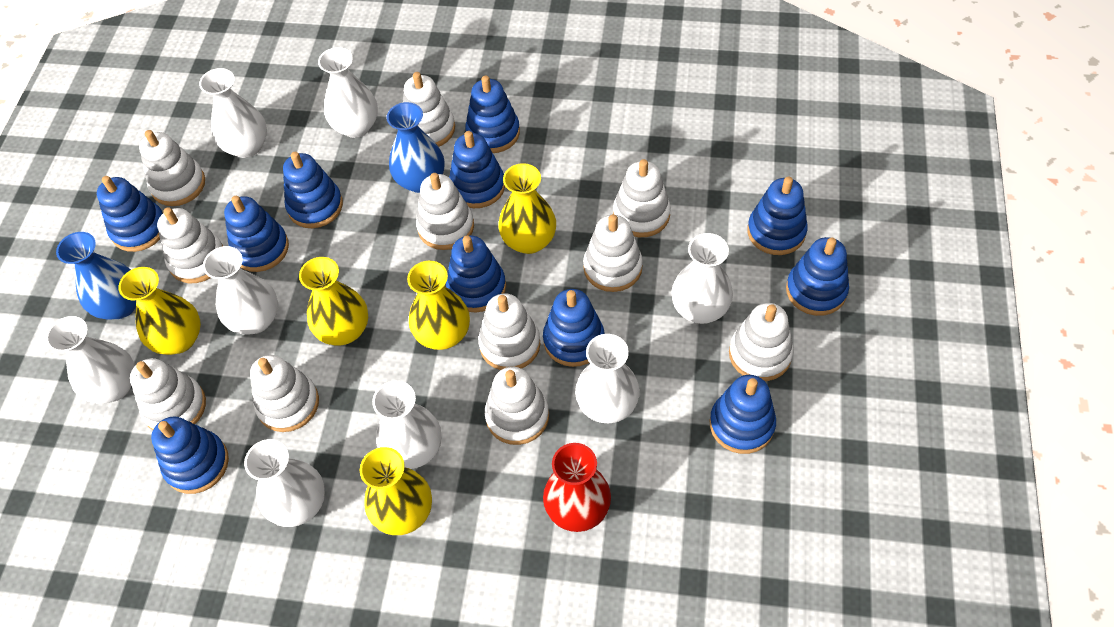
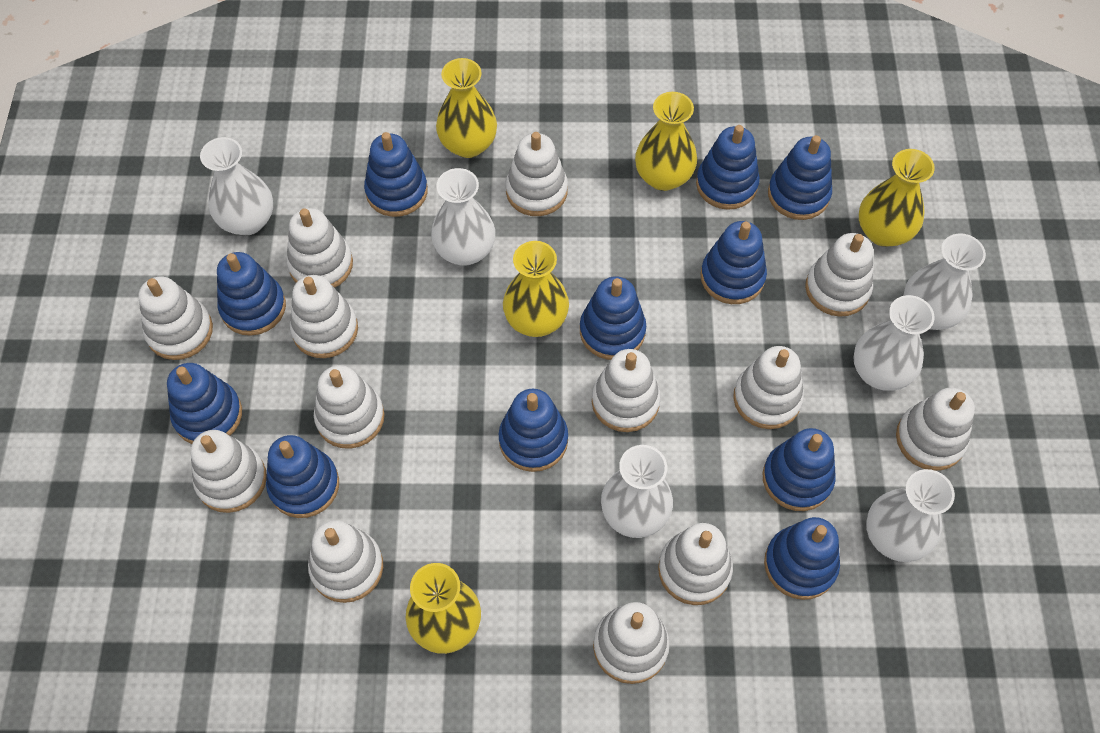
blue vase: [56,232,136,319] [386,102,444,193] = 2 -> none = 0
red vase: [543,443,611,532] = 1 -> none = 0
white stacking toy: [130,358,206,430] [139,130,205,206] [157,208,223,283] [250,355,319,432] [403,72,455,147] [416,173,474,250] [478,293,540,370] [485,367,549,445] [583,214,643,292] [613,159,671,237] [729,303,794,381] = 11 -> [138,277,213,360] [191,430,267,513] [286,208,353,288] [290,275,358,358] [308,520,383,603] [314,365,384,449] [505,132,568,216] [592,349,661,432] [593,602,670,684] [658,523,733,605] [733,346,804,429] [805,233,873,317] [896,388,975,471] = 13
white vase: [46,316,135,404] [199,68,267,158] [203,246,278,335] [244,439,325,527] [318,47,378,138] [372,381,441,469] [575,334,640,423] [671,233,733,324] = 8 -> [200,137,273,235] [431,168,495,266] [601,445,673,538] [853,295,935,391] [866,469,955,562] [903,233,986,330] = 6

